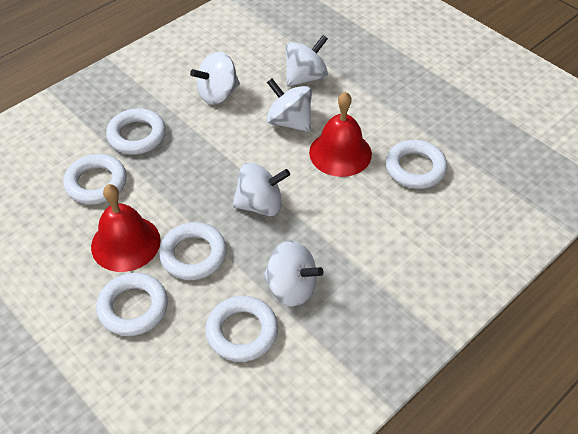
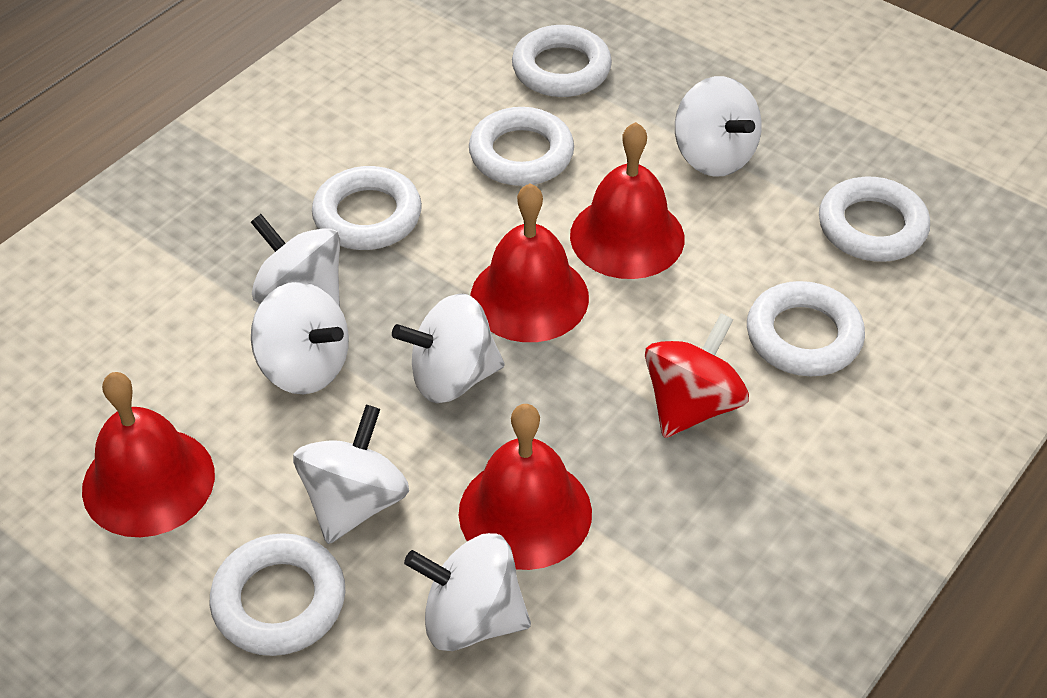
red bell: [91,184,161,272] [309,91,372,177] = 2 -> [82,372,215,537] [459,404,592,570] [471,183,589,342] [570,122,685,279] = 4
red spinning top: none = 0 -> [645,313,749,438] = 1
white spinning top: [190,52,240,105] [232,162,290,216] [264,241,324,307] [267,79,312,132] [285,35,328,87] = 5 -> [251,214,340,307] [251,282,349,394] [293,405,409,544] [392,293,505,403] [404,533,531,651] [675,76,762,177] = 6

